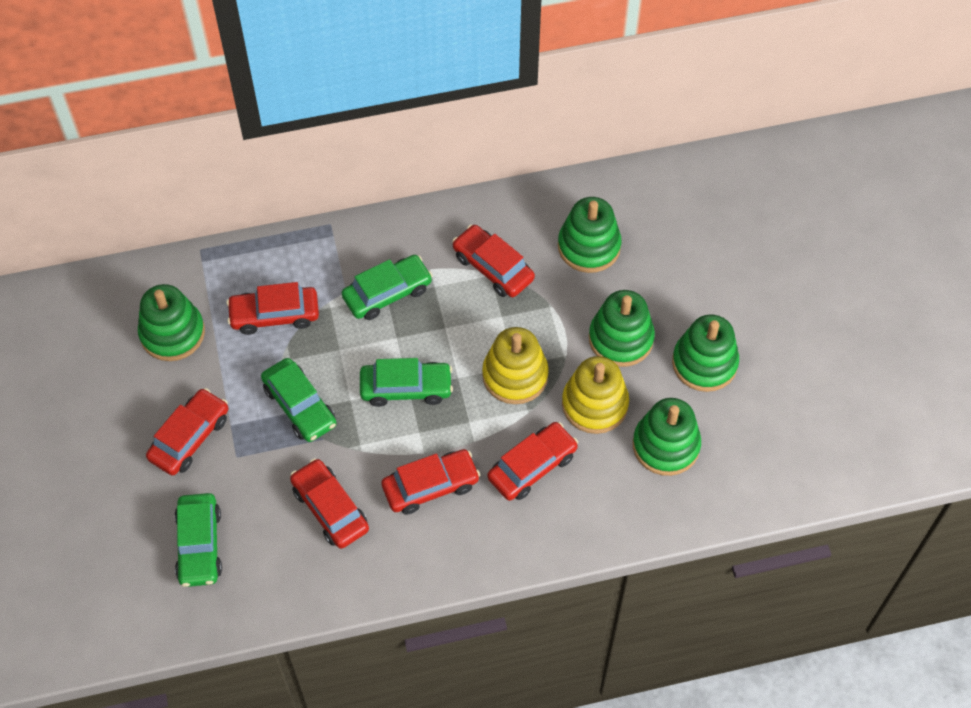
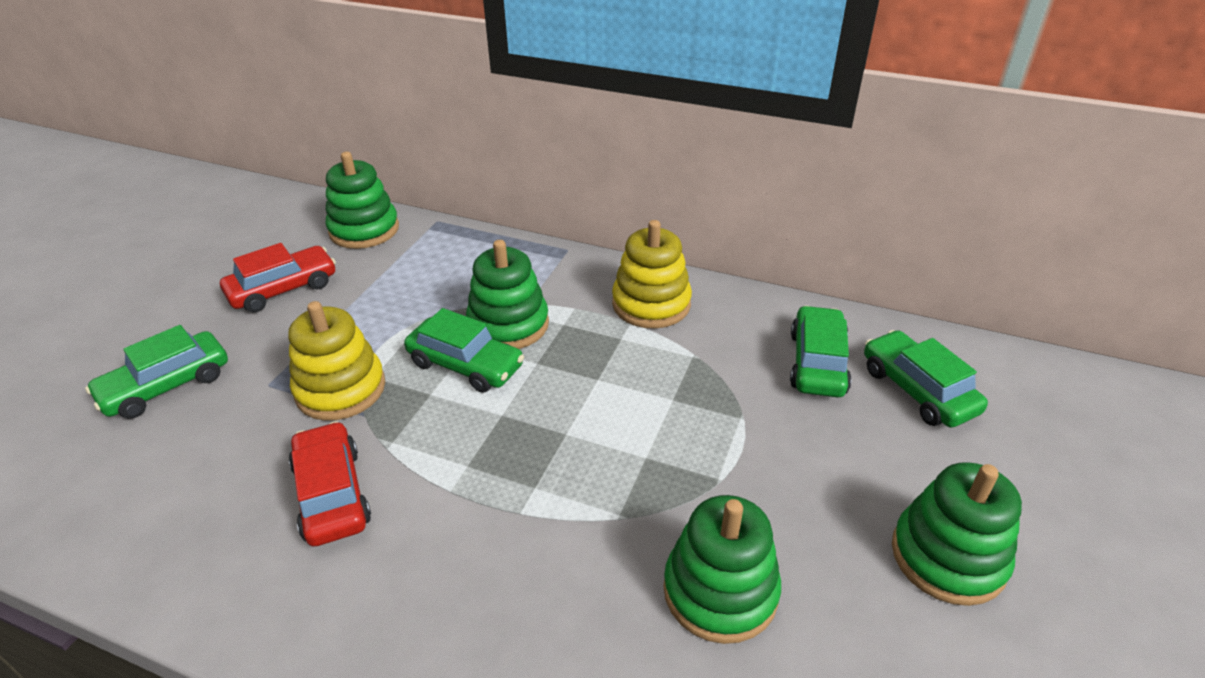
green stacking toy: [138,284,205,361] [558,197,621,273] [589,290,655,367] [633,398,701,476] [672,314,739,392] = 5 -> [326,152,399,249] [466,240,549,349] [663,495,781,644] [892,462,1022,606] = 4
red car: [146,388,229,476] [226,282,319,335] [290,458,369,549] [381,449,480,515] [452,225,535,297] [487,422,578,501] = 6 -> [220,243,336,313] [289,421,371,547] = 2

